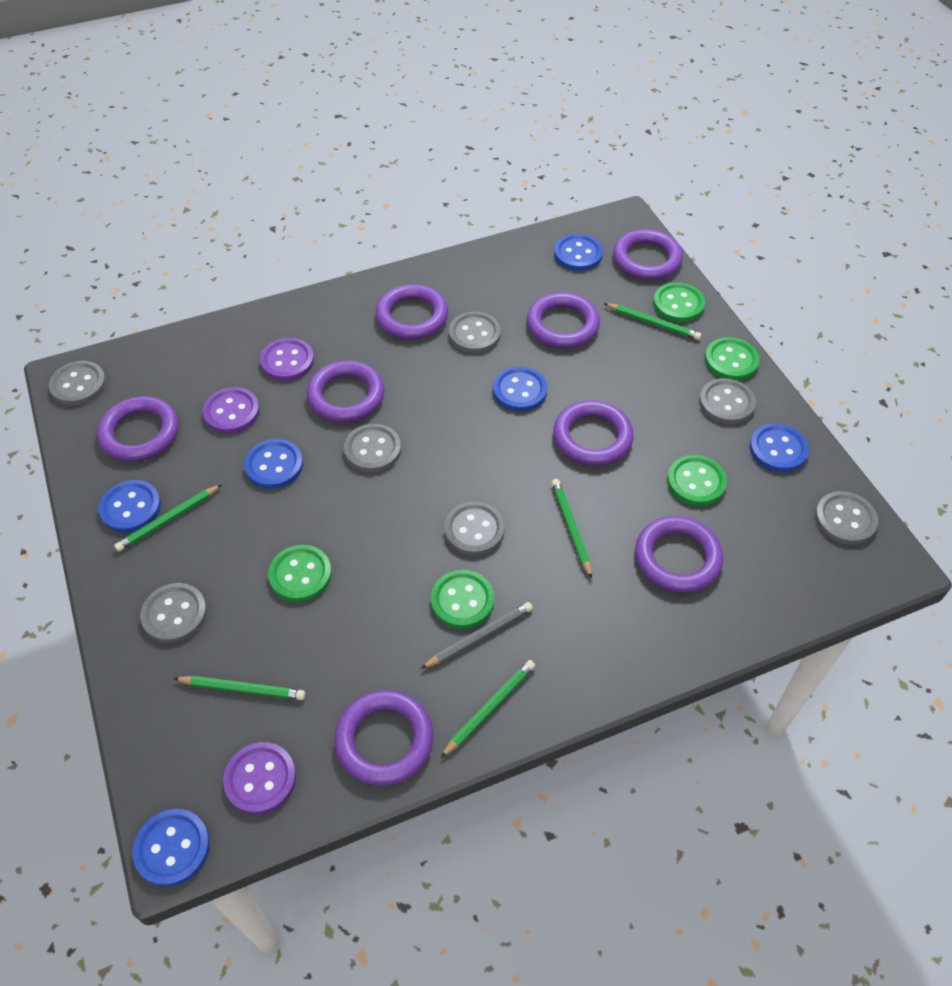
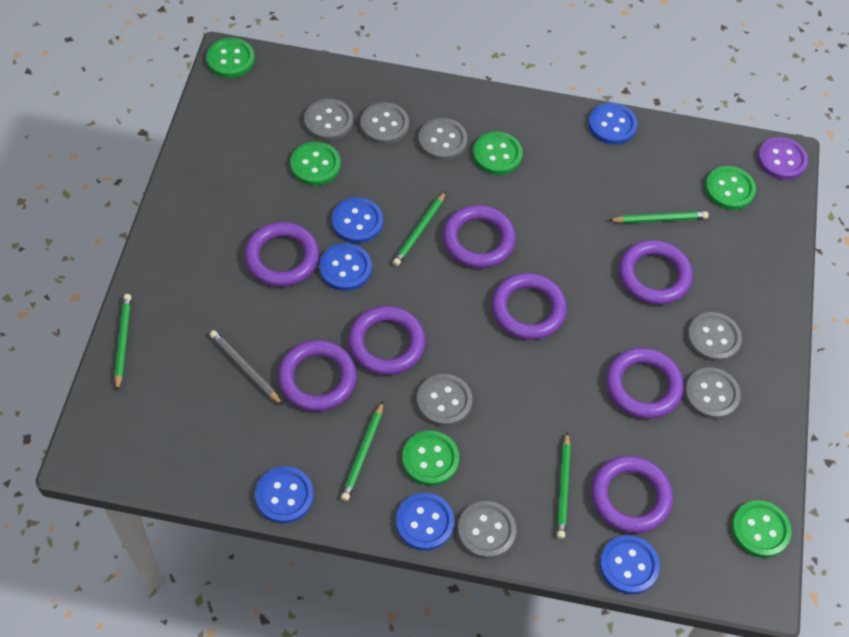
green button: [268,545,332,602] [431,570,494,629] [653,282,705,322] [667,455,727,506] [705,337,760,381] = 5 -> [206,38,255,78] [290,142,340,186] [402,431,459,486] [473,132,523,175] [705,166,756,210] [732,500,791,558] = 6
purple button: [203,387,260,434] [223,742,296,815] [260,338,314,381] = 3 -> [758,137,808,180] = 1

